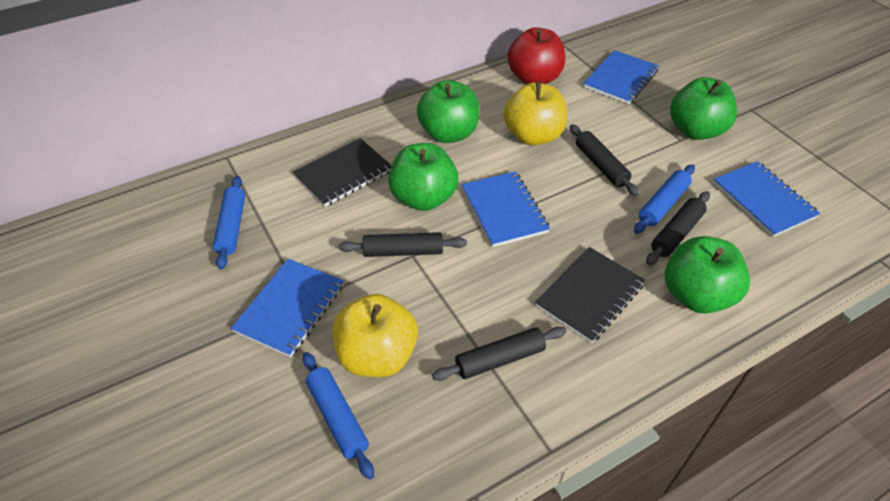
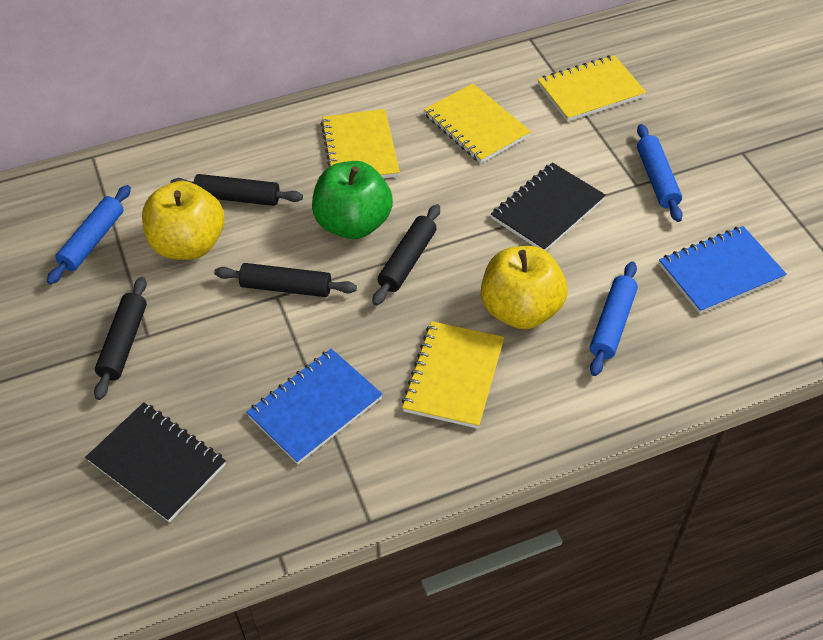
blue notebook: [231,259,344,357] [461,171,550,247] [583,50,659,104] [713,161,820,237] = 4 -> [246,349,383,464] [659,226,787,314] = 2
green apple: [388,143,458,211] [417,80,480,143] [665,236,750,314] [670,77,737,140] = 4 -> [312,161,393,239] = 1
red apple: [507,27,565,84] = 1 -> none = 0
yellow notebook: none = 0 -> [321,109,400,178] [402,321,504,429] [424,83,531,163] [538,55,646,122] = 4

